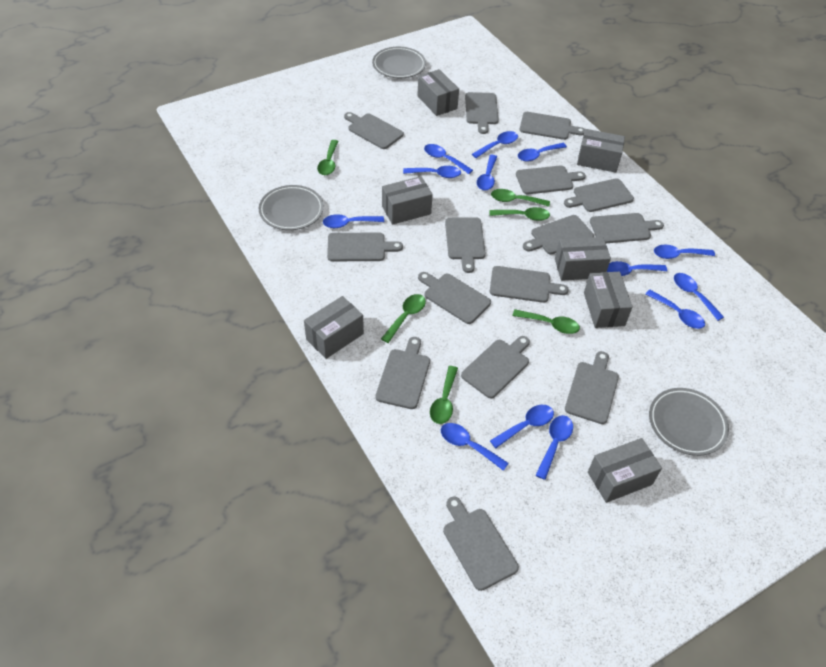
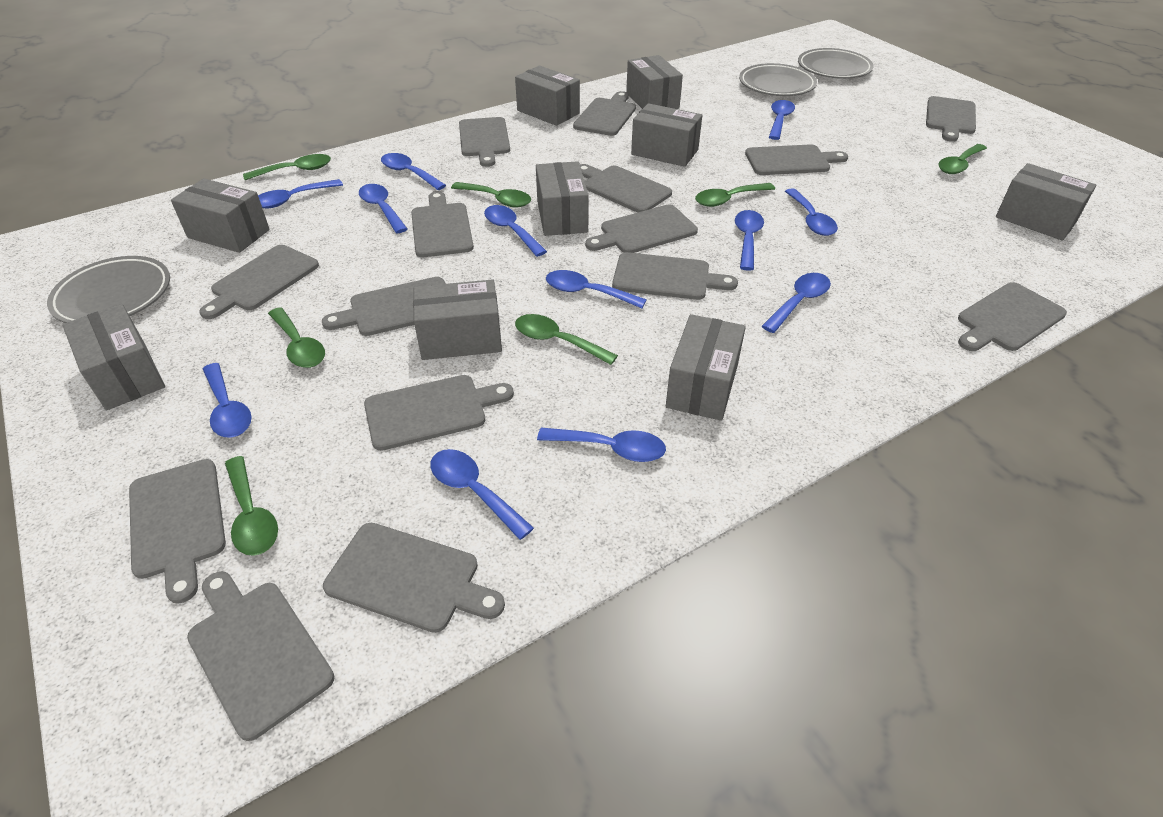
blue spoon: [323,214,384,228] [403,166,461,178] [424,144,473,174] [441,423,509,471] [472,131,518,158] [477,155,497,190] [490,405,554,448] [518,143,567,162] [535,415,573,480] [607,261,667,276] [645,290,705,329] [654,245,715,259] [674,273,724,321] = 13 -> [203,363,251,438] [258,179,343,208] [359,184,408,233] [381,153,446,190] [430,449,534,540] [484,205,547,257] [537,428,666,462] [546,270,647,308] [735,210,764,271] [762,273,831,333] [769,100,795,140] [785,188,838,236] = 12
green spoon: [317,140,339,175] [381,294,426,343] [430,366,458,424] [489,207,550,221] [491,189,550,207] [512,309,580,334] = 6 -> [225,456,278,556] [243,154,331,180] [268,307,325,368] [451,182,531,208] [515,314,618,365] [695,183,775,207] [938,144,987,174] = 7
grey box: [304,296,364,359] [382,176,433,225] [417,69,459,116] [555,237,611,281] [577,129,625,173] [584,272,633,328] [588,438,662,503] = 7 -> [63,304,165,410] [171,178,270,253] [413,279,502,360] [515,66,580,126] [536,161,589,236] [626,55,683,109] [631,103,702,167] [666,314,746,421] [996,163,1096,240] = 9

